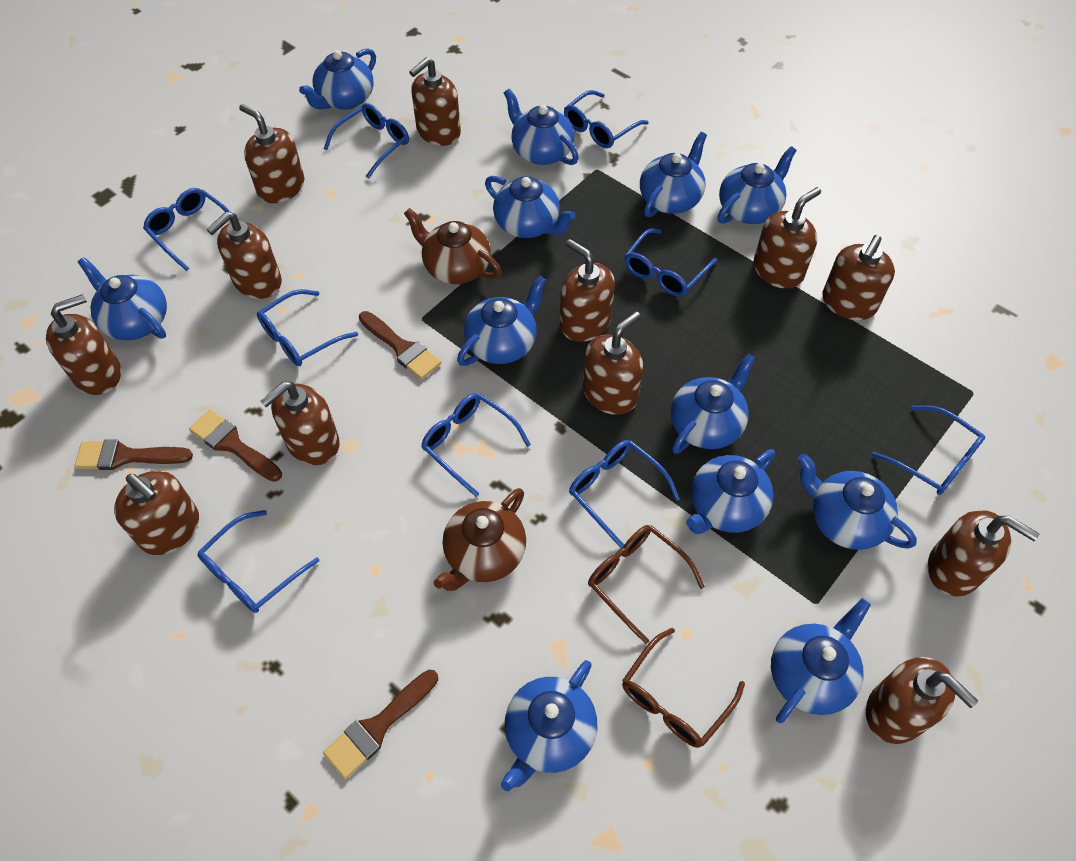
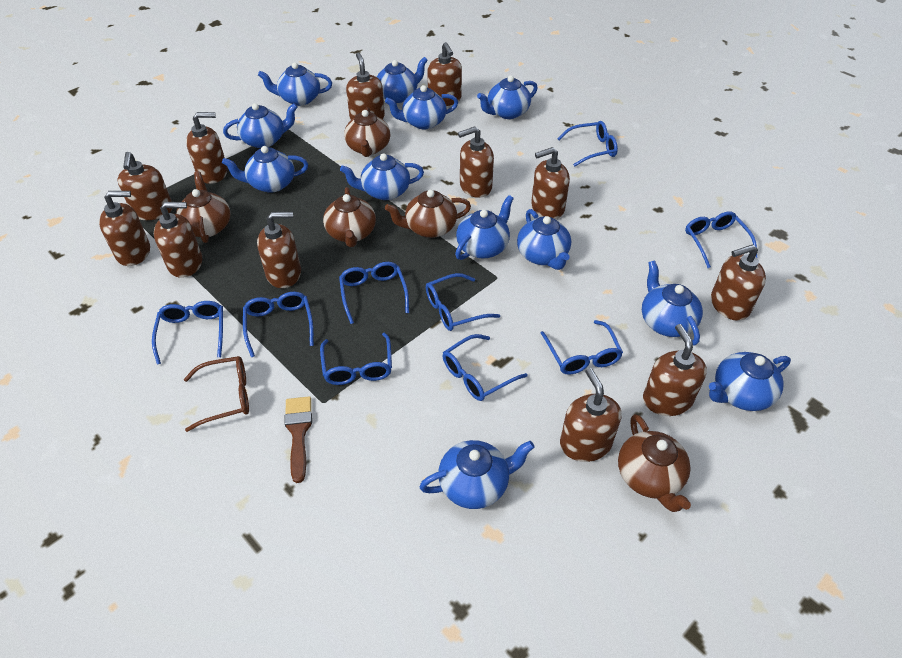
brown brush: [74,440,193,470] [189,409,282,482] [323,670,438,779] [359,311,441,380] = 4 -> [284,396,312,483] = 1
brown glasses: [588,525,705,644] [622,628,745,748] = 2 -> [184,356,249,432] = 1
brown teapot: [404,208,502,284] [434,488,526,591] = 2 -> [176,171,230,243] [323,187,376,247] [344,107,390,157] [385,190,471,238] [618,414,691,512] = 5

